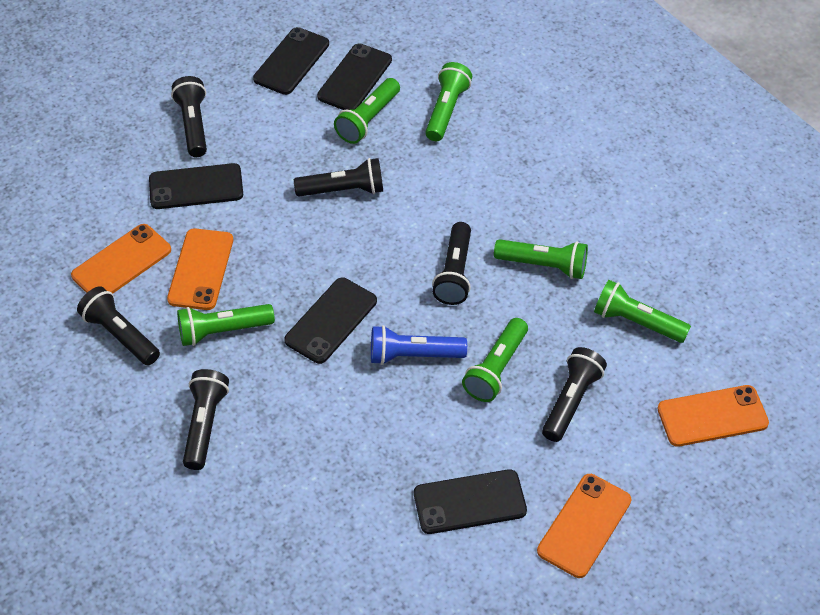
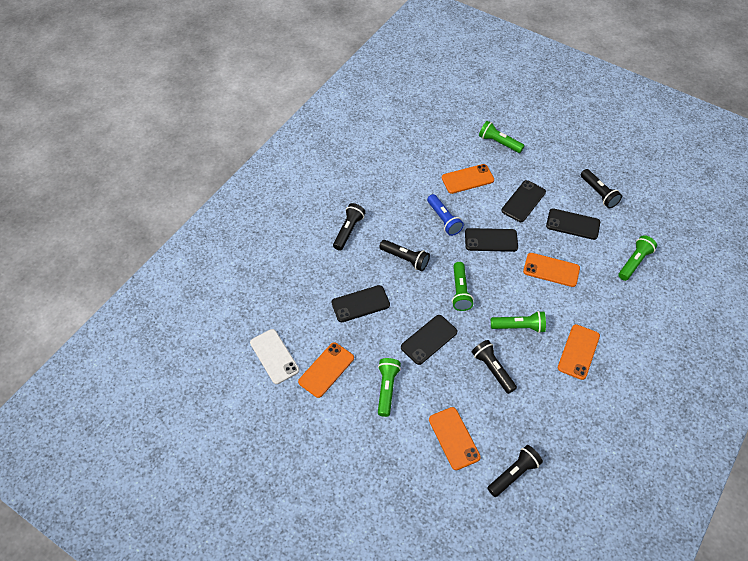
black flashlight: [77,286,160,365] [171,76,207,157] [183,369,229,470] [294,158,383,197] [432,222,471,305] [542,347,607,442] = 6 -> [333,203,366,251] [379,240,430,271] [472,340,517,394] [487,445,543,497] [581,169,622,208] = 5
green flashlight: [177,304,275,346] [334,78,400,144] [425,62,472,141] [462,318,528,402] [494,239,588,279] [594,280,691,343] = 6 -> [378,358,401,417] [452,262,474,311] [479,121,525,153] [491,311,546,333] [618,235,657,281] = 5
orange phone: [71,224,171,294] [167,228,233,310] [537,474,631,578] [657,385,769,447] = 4 -> [298,342,354,398] [429,407,481,470] [442,164,494,194] [523,253,580,287] [558,324,600,380] = 5
white phone: none = 0 -> [250,329,299,384] = 1

